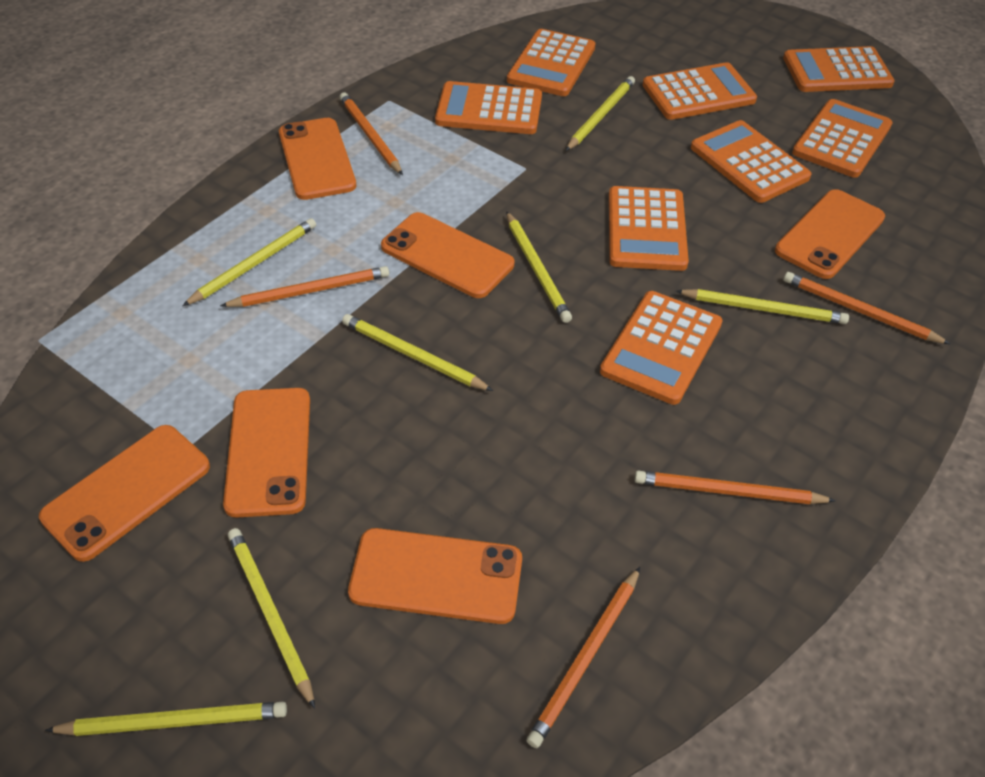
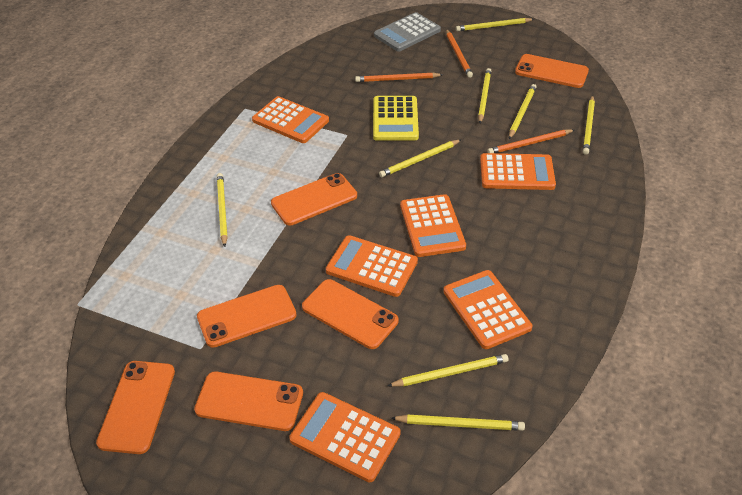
grey calculator: none = 0 -> [374,12,441,52] = 1
orange calculator: [435,81,542,134] [507,29,596,96] [600,291,723,405] [609,186,689,271] [643,62,757,120] [691,120,812,203] [783,46,895,92] [792,99,893,178] = 8 -> [252,96,329,143] [289,392,401,482] [326,235,418,297] [400,194,466,257] [443,270,532,349] [480,153,556,190] = 6
orange pencil: [220,266,389,307] [340,92,403,175] [526,567,640,748] [635,471,836,504] [784,272,950,344] = 5 -> [355,73,443,82] [446,29,473,78] [487,129,575,153] = 3
yellow calculator: none = 0 -> [373,96,419,141] = 1
yellow pencil: [45,702,287,736] [183,218,316,306] [228,528,315,709] [342,314,493,391] [506,211,572,323] [566,76,635,151] [676,289,849,324] = 7 -> [217,173,228,247] [379,140,461,177] [387,354,508,387] [391,415,525,431] [456,18,534,31] [478,68,491,123] [509,84,536,139] [583,95,595,155] = 8

